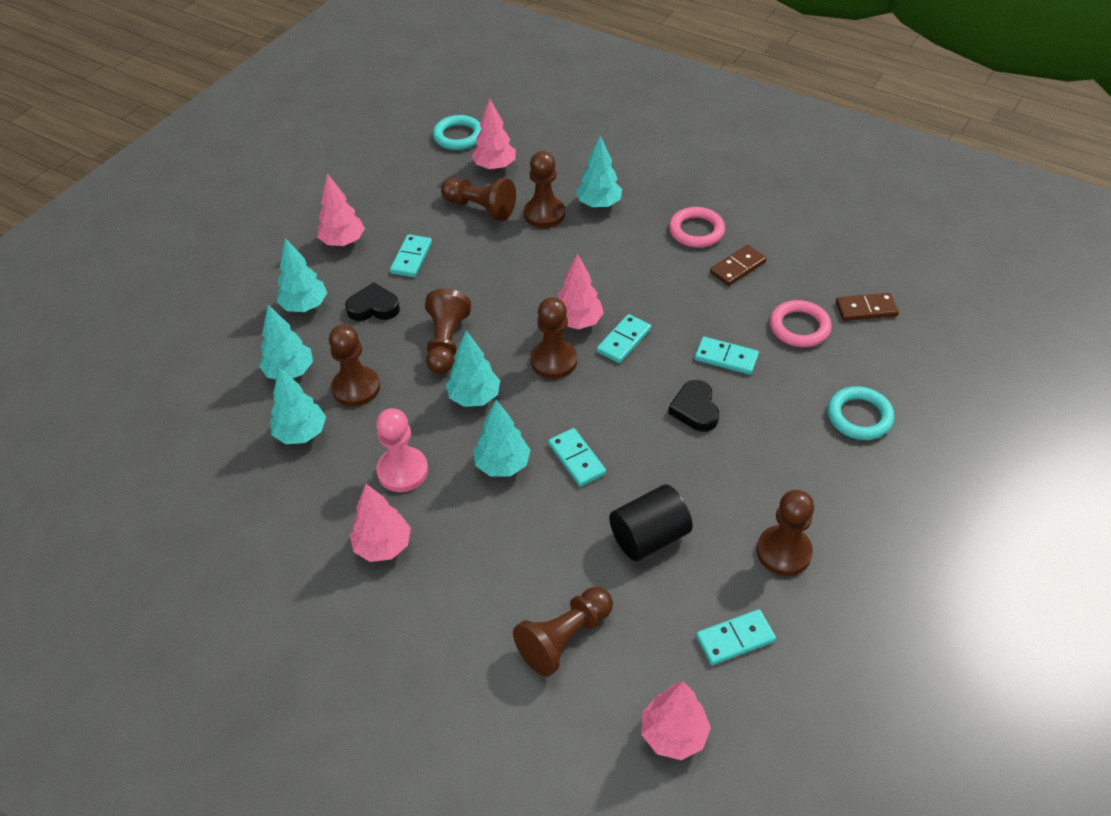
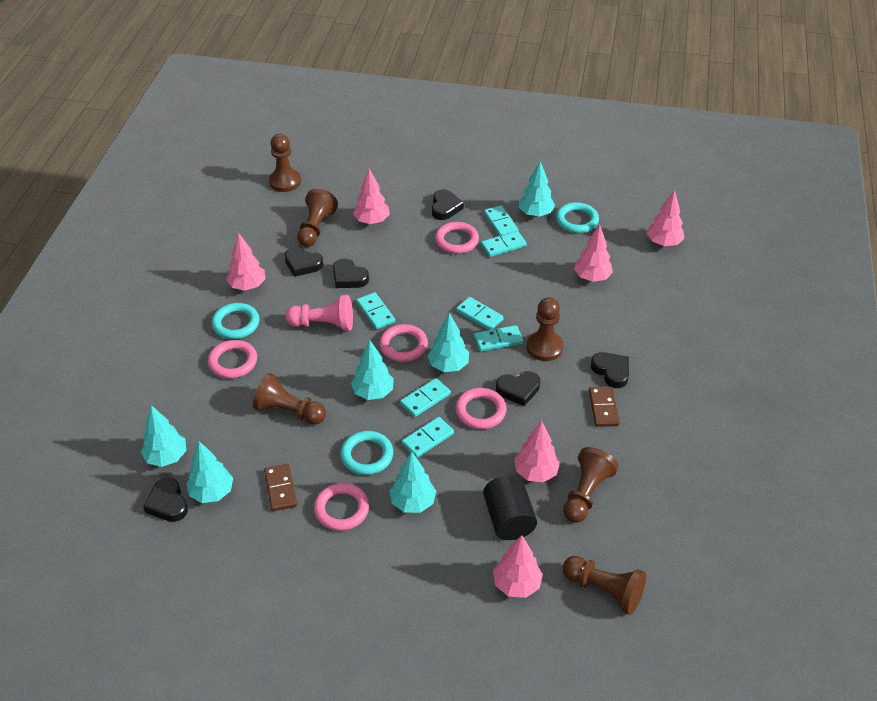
black heart: [345,282,400,321] [668,380,719,432] = 2 -> [143,478,188,522] [284,247,323,277] [333,258,369,288] [432,189,464,220] [496,371,540,406] [591,352,629,388] = 6
brown pawn: [329,325,380,407] [425,289,471,374] [441,178,516,221] [513,587,613,677] [524,151,565,228] [530,297,577,379] [757,490,814,576] = 7 -> [253,373,326,425] [269,134,301,192] [297,189,338,247] [527,298,563,361] [563,447,619,523] [563,556,646,615] = 6
pink ring: [669,207,725,248] [770,300,832,347] = 2 -> [208,340,257,379] [314,483,369,531] [379,324,428,362] [435,222,479,254] [455,388,507,429] = 5
pink tree: [317,173,365,246] [350,484,411,562] [471,98,516,171] [558,253,604,329] [641,681,711,760] = 5 -> [226,233,266,291] [353,169,390,224] [493,535,543,598] [514,421,560,482] [574,224,613,282] [647,190,685,246] = 6
turquoise domino: [390,234,432,277] [548,428,606,487] [597,314,651,363] [695,337,759,375] [696,609,776,665] = 5 -> [356,292,395,329] [400,378,451,417] [402,417,454,458] [456,297,504,330] [474,325,523,352] [481,231,527,257] [484,205,518,236] = 7
turquoise ring: [433,115,481,150] [828,386,894,440] = 2 -> [211,303,259,339] [340,431,393,475] [556,202,599,234] = 3

